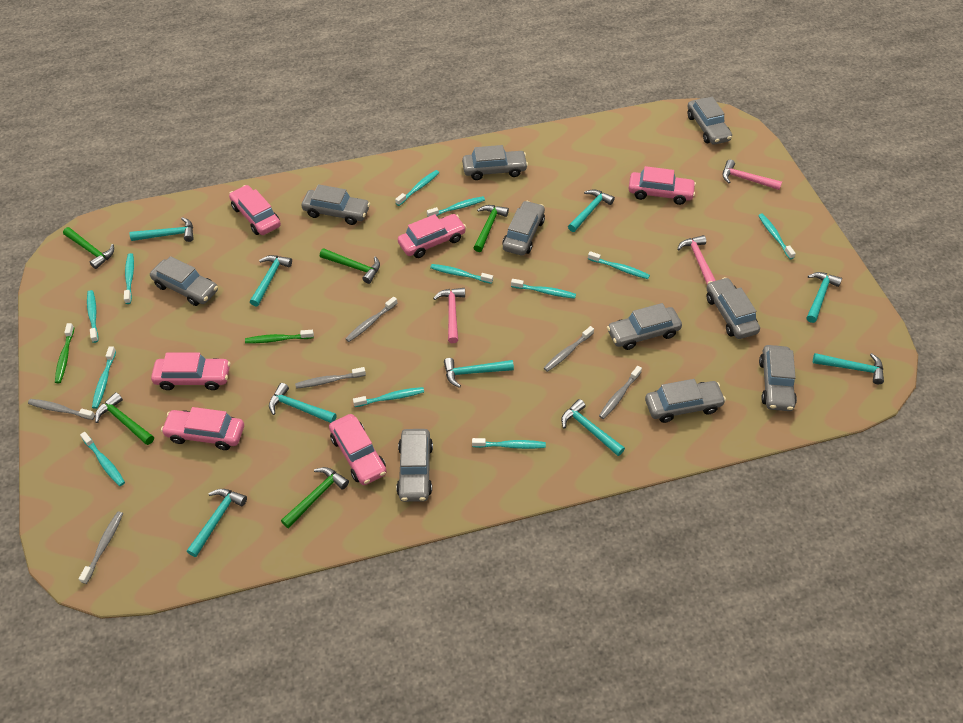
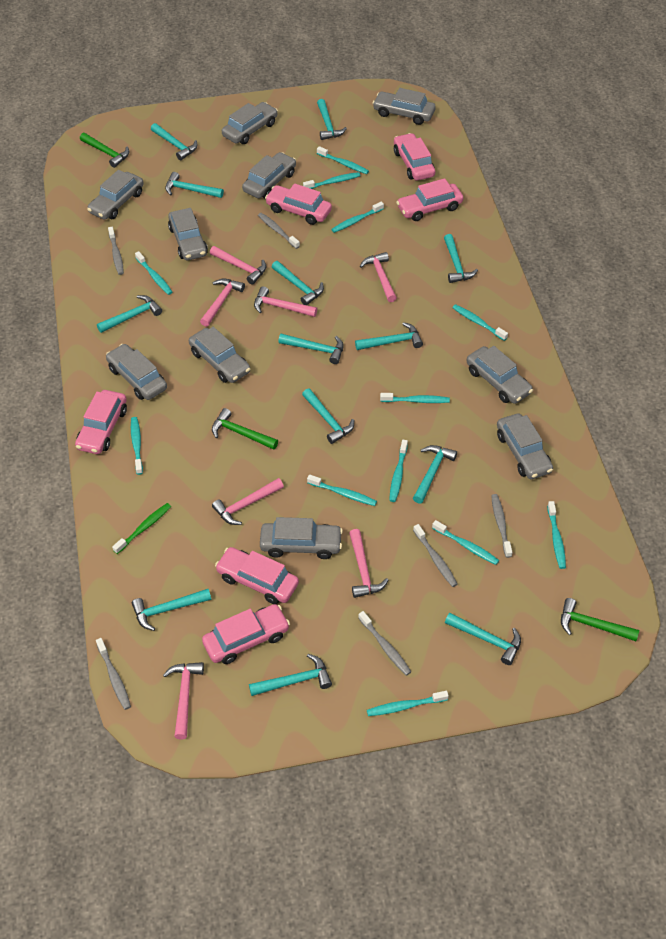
green hammer: [63,227,114,269] [95,392,154,445] [281,467,349,528] [320,248,380,284] [473,205,509,252] = 5 -> [80,133,129,168] [212,408,278,450] [561,598,639,641] = 3
green toothbrush: [55,323,74,383] [245,330,314,343] = 2 -> [112,503,171,554] = 1
pink hammer: [433,288,465,343] [677,235,716,285] [723,160,782,190] = 3 -> [163,662,204,739] [200,279,245,327] [210,246,266,284] [212,478,284,525] [254,286,317,317] [349,529,388,598] [360,252,397,302] = 7
turquoise hammer: [130,217,194,242] [187,489,247,557] [250,255,292,307] [269,383,337,423] [444,358,514,388] [561,399,625,456] [568,189,615,232] [807,272,842,323] [813,353,884,384] = 9 -> [97,295,162,333] [132,589,211,631] [151,123,197,160] [165,172,224,198] [249,654,332,696] [272,261,324,305] [278,334,344,364] [302,388,354,444] [317,99,347,140] [355,322,423,350] [413,445,457,504] [444,234,478,283] [445,613,521,665] = 13

